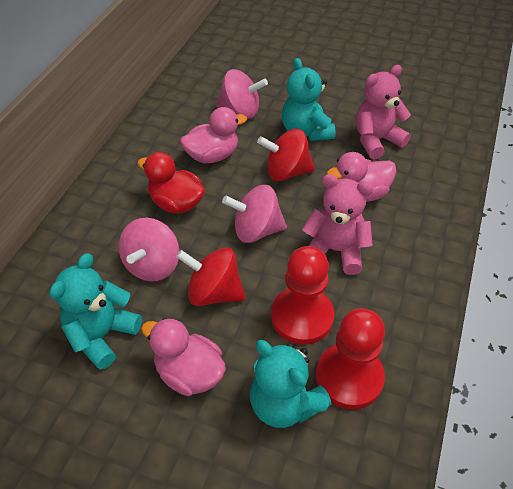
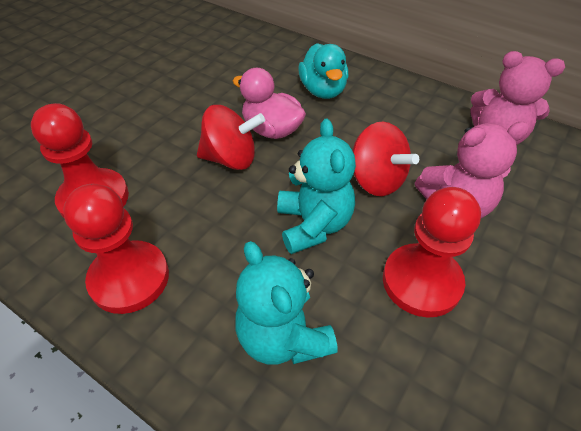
pink duck: [141,318,226,396] [180,107,247,163] [327,152,397,202] = 3 -> [233,68,306,139] = 1
pink spinning top: [119,218,179,282] [216,69,268,119] [222,185,287,243] = 3 -> none = 0
red duck: [137,152,205,213] = 1 -> none = 0
red pawn: [271,246,334,345] [316,308,385,410] = 2 -> [31,103,129,218] [63,184,169,314] [383,187,481,318] = 3
turquoise duck: none = 0 -> [298,43,349,99] = 1
turquoise teddy bear: [49,253,142,370] [250,340,332,428] [282,58,336,141] = 3 -> [235,241,338,364] [277,119,356,254] = 2

